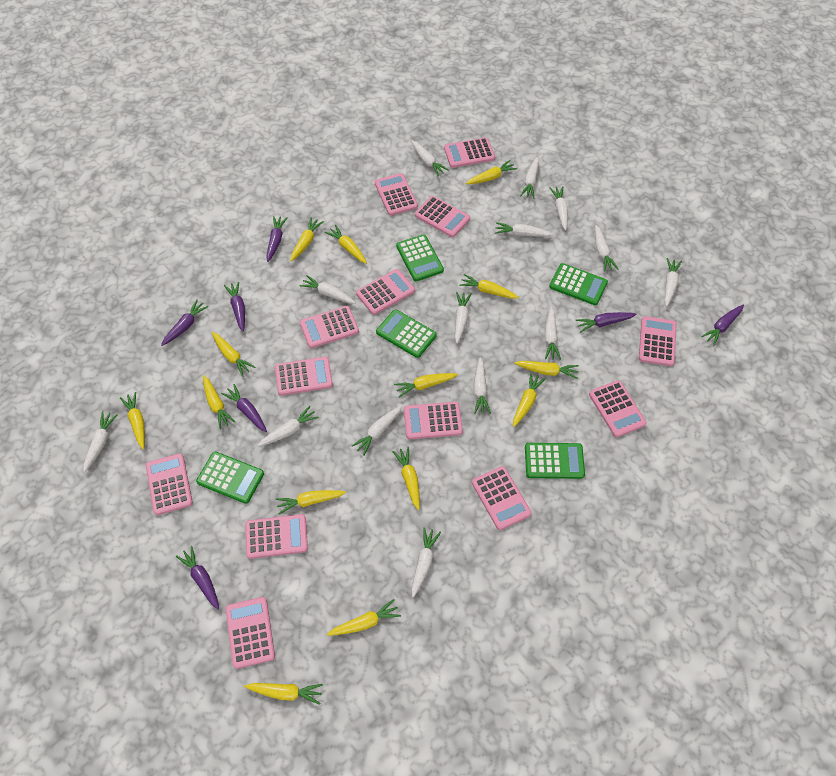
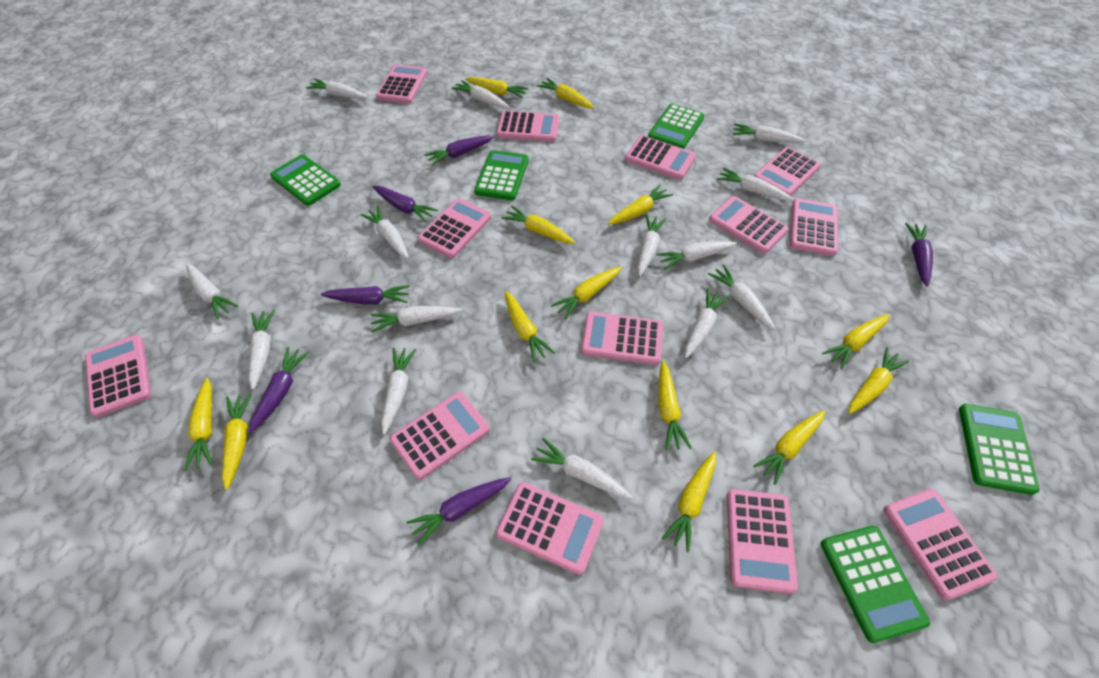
purple carrot: [161,299,209,346] [176,546,219,610] [221,384,267,432] [224,281,245,332] [266,216,288,262] [575,312,637,332] [701,305,744,346] = 7 -> [249,347,309,433] [321,285,410,304] [372,186,438,223] [406,477,511,546] [424,136,494,166] [905,223,933,287] = 6
yellow carrot: [120,392,145,449] [203,375,235,429] [212,332,255,377] [244,683,323,705] [276,490,346,514] [290,217,324,262] [324,225,367,264] [327,599,401,636] [392,447,420,510] [394,373,458,397] [459,274,519,299] [466,160,517,184] [513,373,546,427] [514,361,579,379] = 14 -> [184,378,212,471] [222,393,252,490] [465,77,528,98] [501,206,575,244] [504,291,555,362] [537,78,594,109] [551,266,622,319] [608,184,673,225] [658,361,692,450] [662,452,716,552] [753,410,825,485] [822,314,890,369] [848,347,909,414] = 13

